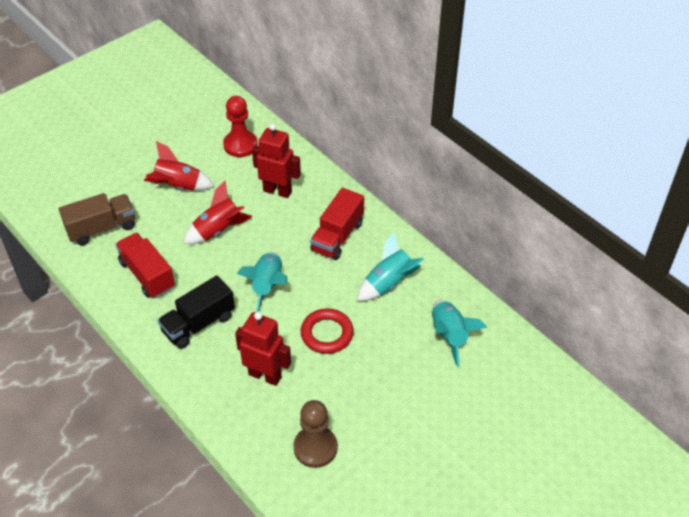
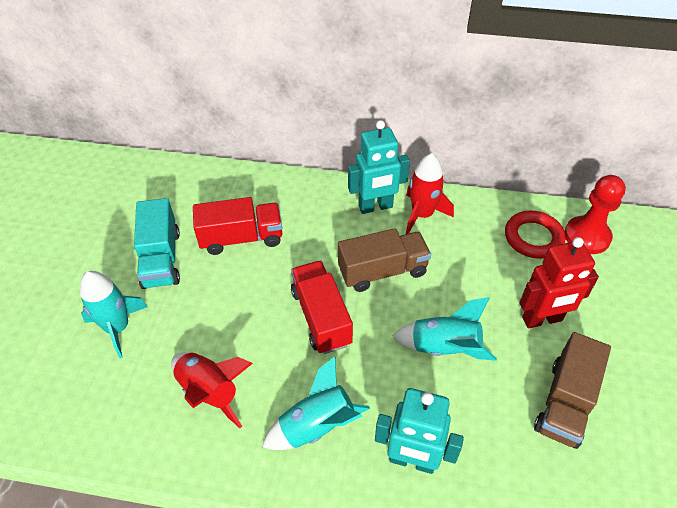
black truck: [157,275,235,349] = 1 -> none = 0
brown pawn: [293,400,337,468] = 1 -> none = 0
brown truck: [59,193,135,245] = 1 -> [338,228,431,292] [534,332,611,449] = 2
red robot: [235,312,291,386] [252,124,301,198] = 2 -> [519,237,599,328] = 1
turquoise robot: none = 0 -> [348,120,410,214] [375,388,464,474] = 2
turquoise truck: none = 0 -> [134,198,180,289] = 1

